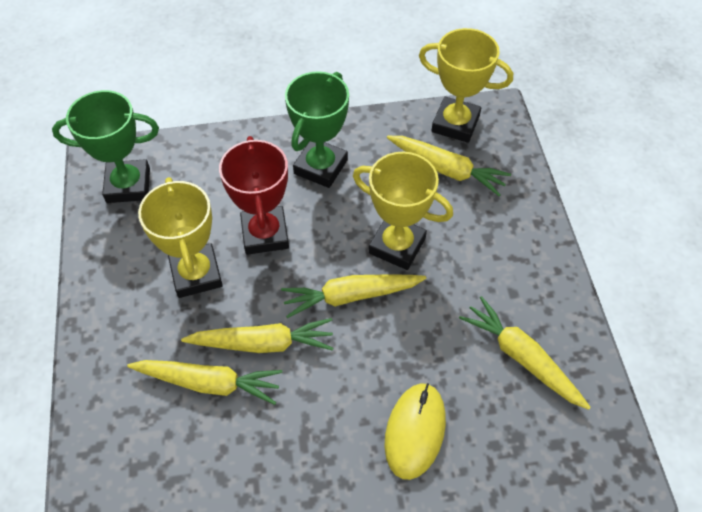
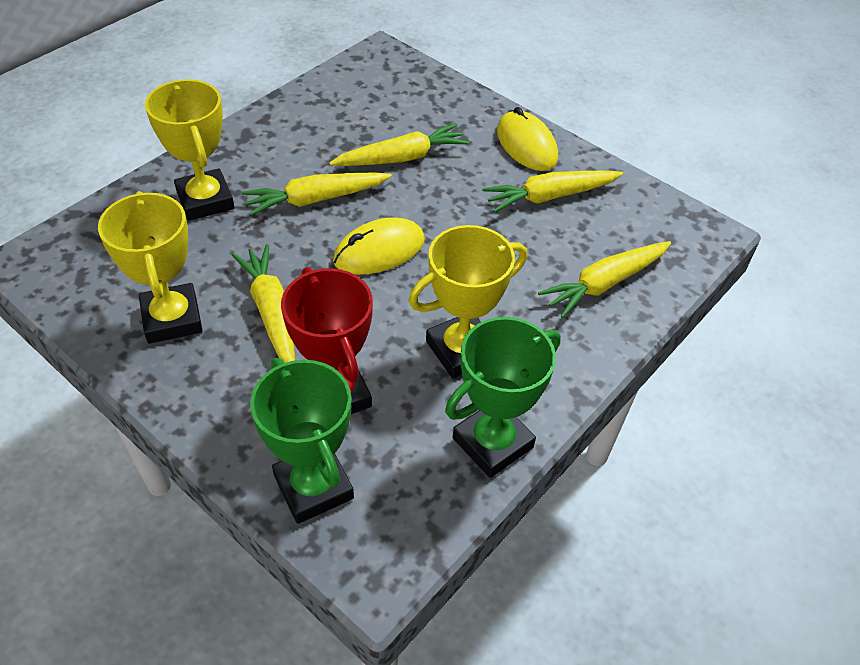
yellow mouse: [385,383,446,480] = 1 -> [333,217,425,275] [497,107,558,171] = 2

